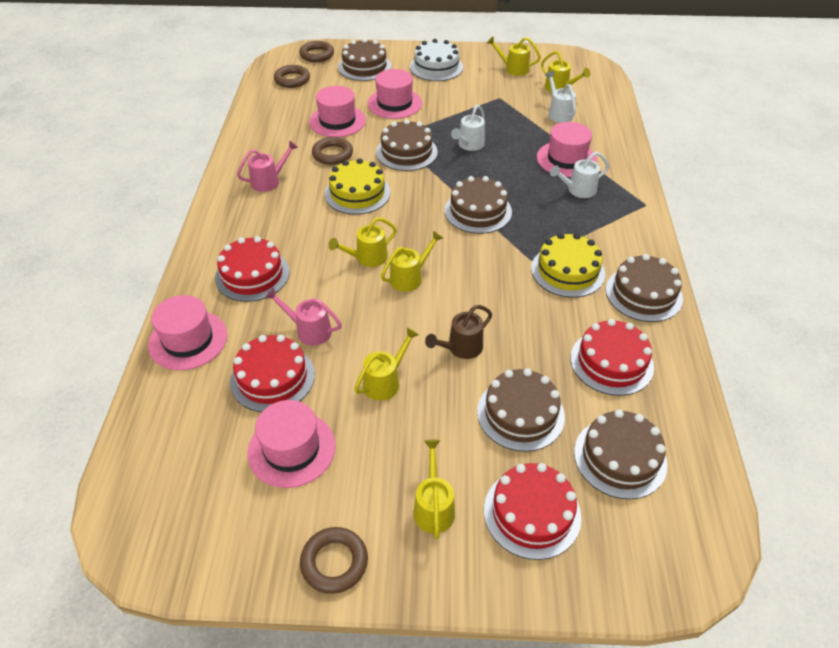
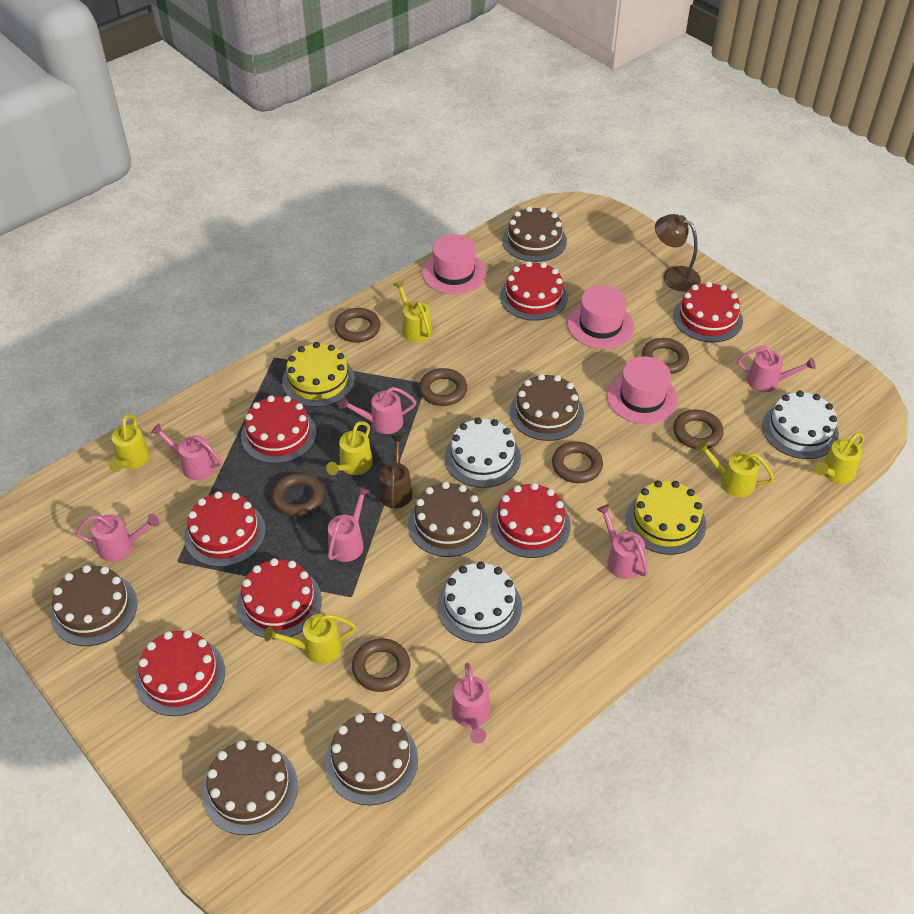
brown lamp: none = 0 -> [655,214,701,292] = 1
brown ring: [274,65,310,88] [299,41,334,62] [300,527,368,594] [312,137,353,165] = 4 -> [272,473,324,517] [335,308,381,343] [352,638,410,692] [419,368,467,406] [552,441,603,483] [642,338,689,374] [673,409,724,449] = 7
pink hat: [148,295,227,370] [247,400,336,488] [309,86,366,137] [367,69,422,119] [537,122,597,177] = 5 -> [422,234,486,294] [567,285,634,349] [607,356,678,424] = 3
pink watering can: [237,140,298,192] [265,288,342,346] = 2 -> [76,514,159,562] [151,423,222,480] [328,487,370,562] [339,387,416,434] [452,663,490,744] [597,504,648,579] [737,346,816,392] = 7
red cake: [215,236,290,302] [230,335,315,412] [484,463,581,560] [570,319,654,396] = 4 -> [136,630,225,716] [184,491,266,567] [237,558,322,639] [241,395,316,464] [490,483,571,558] [500,261,568,321] [673,281,743,343] = 7
white cake: [410,39,463,81] = 1 -> [437,562,522,643] [444,418,521,488] [762,391,839,459] = 3
white watering can: [451,105,485,151] [545,71,576,123] [550,152,609,198] = 3 -> none = 0

